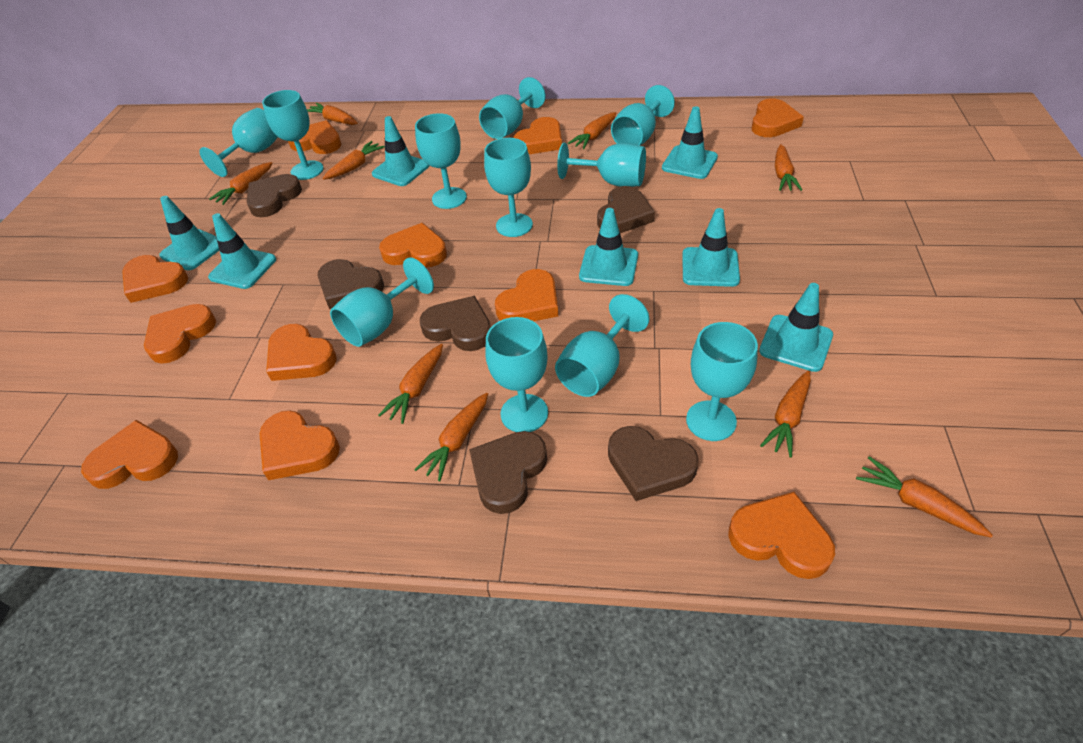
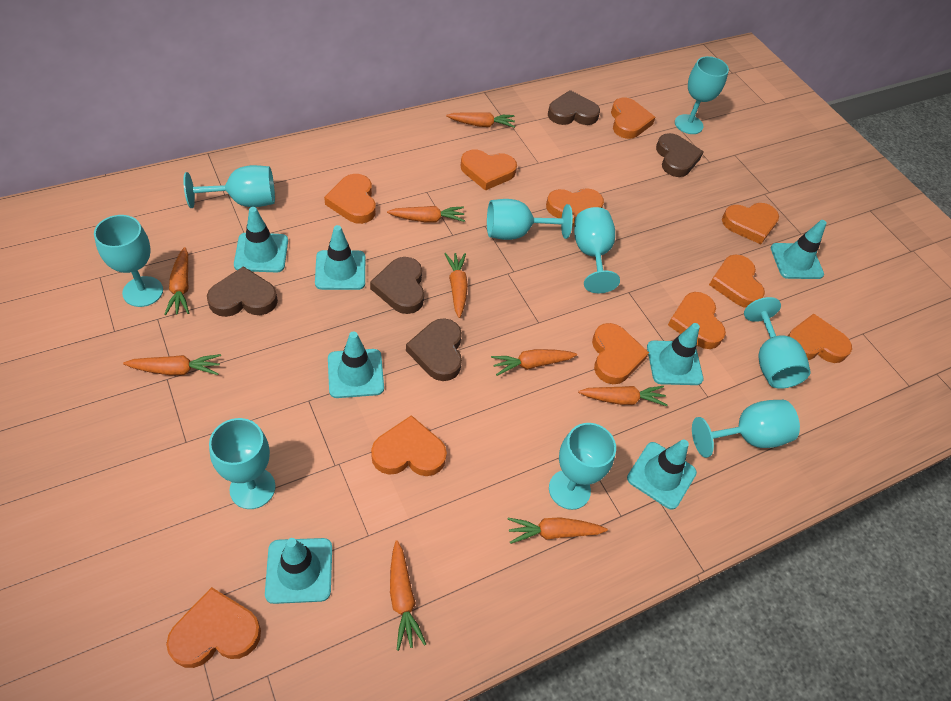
brown heart: [246,174,302,217] [318,259,384,309] [420,296,491,351] [469,431,547,514] [597,186,655,233] [608,426,699,501] = 6 -> [207,266,278,317] [370,257,424,314] [406,318,462,381] [548,90,600,125] [656,133,703,177] = 5
turquoise goblet: [199,108,278,177] [262,90,324,180] [330,257,434,347] [415,113,467,209] [479,77,545,139] [484,138,533,237] [485,317,548,432] [555,294,650,397] [557,143,646,187] [611,85,675,146] [686,322,758,441] = 11 -> [94,215,163,307] [183,165,275,208] [209,418,275,509] [487,199,573,240] [549,423,616,510] [574,207,620,293] [675,56,729,134] [692,400,800,458] [744,297,810,389] = 9

